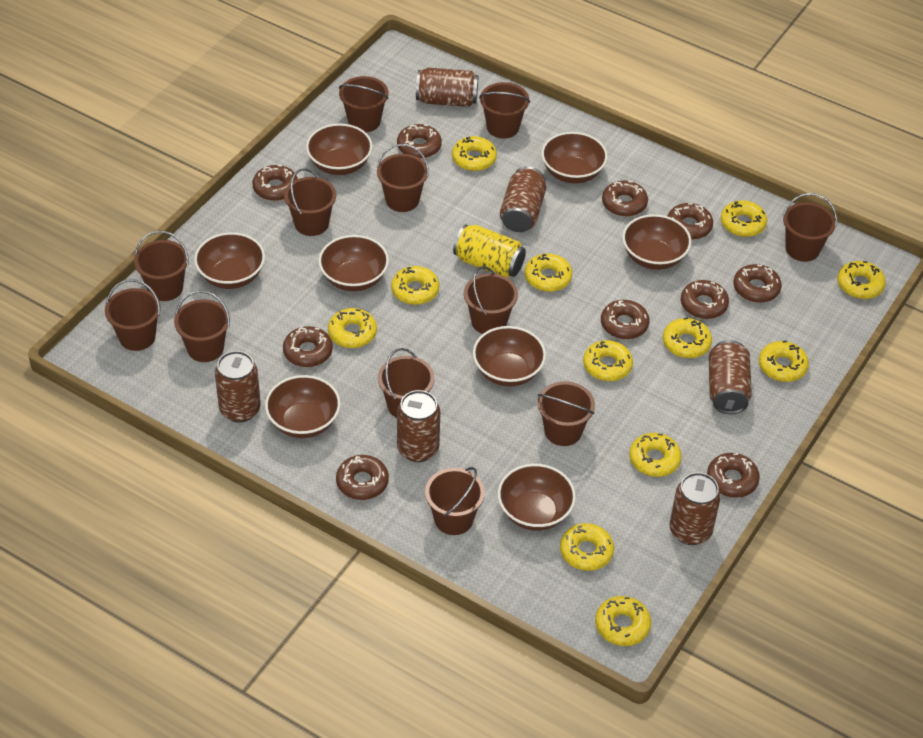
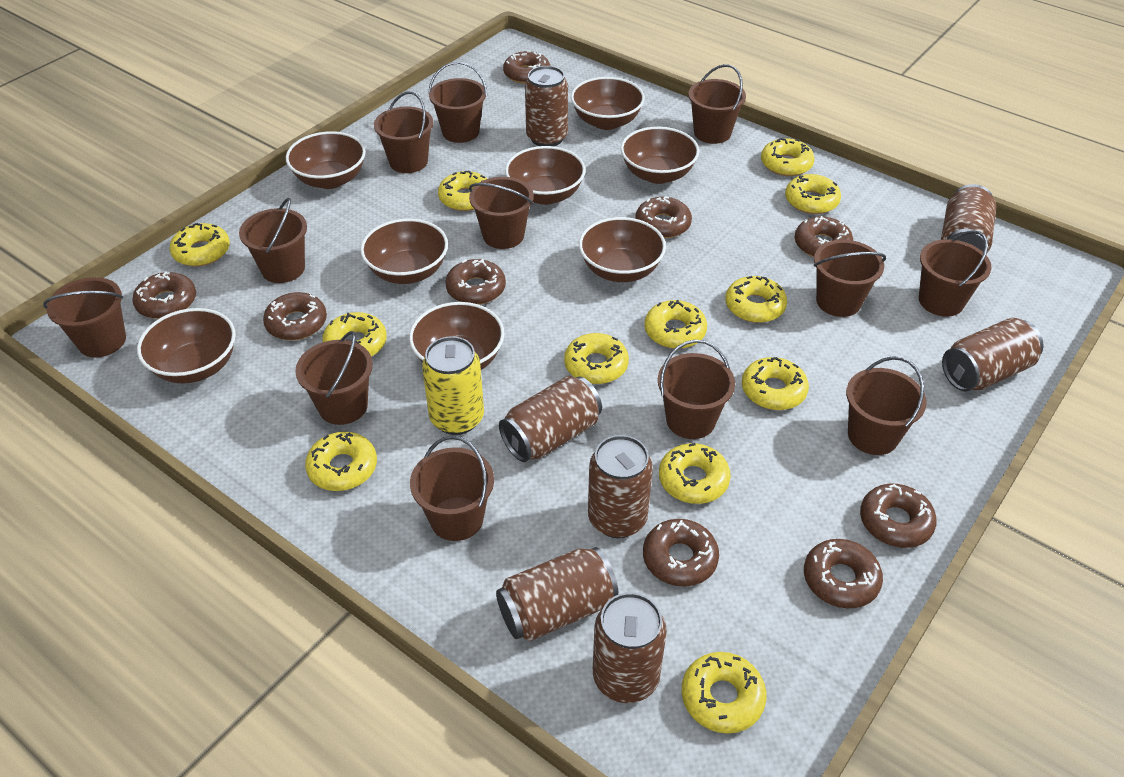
brown can: [215,351,261,423] [397,390,440,462] [416,68,478,107] [500,166,546,232] [670,472,721,545] [709,340,752,414] = 6 -> [496,547,618,641] [499,376,602,462] [525,66,568,146] [588,435,653,538] [593,593,667,703] [941,184,996,253] [942,318,1043,391] = 7
brown donut: [252,165,298,201] [283,326,333,367] [336,455,389,500] [397,124,442,159] [601,300,650,339] [602,181,648,217] [668,203,713,240] [681,280,729,319] [707,453,760,498] [733,264,782,303] = 10 -> [132,272,196,319] [263,292,327,340] [445,259,506,305] [503,51,550,84] [635,196,692,238] [643,519,719,587] [795,216,853,257] [804,539,883,609] [860,484,937,548] = 9

